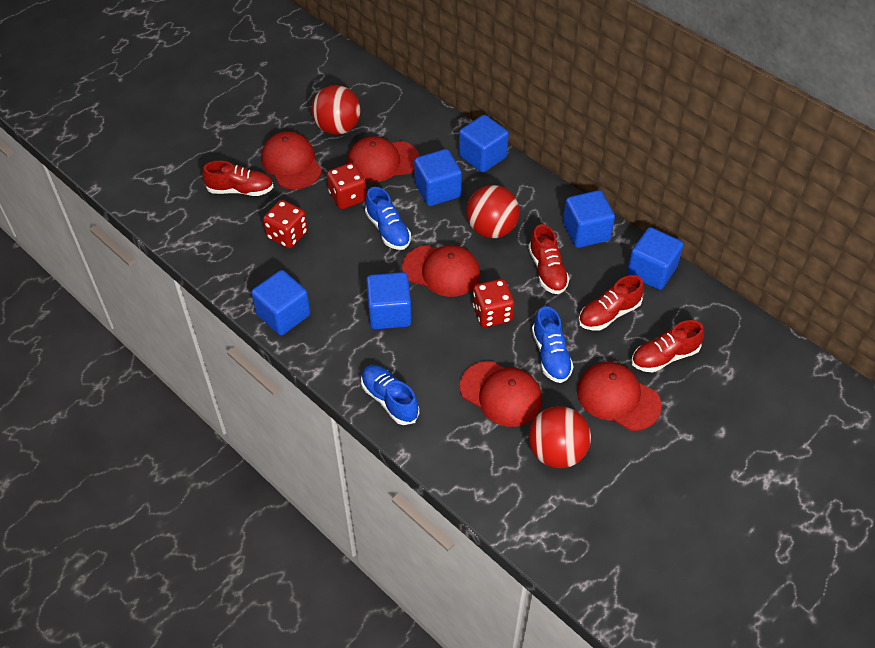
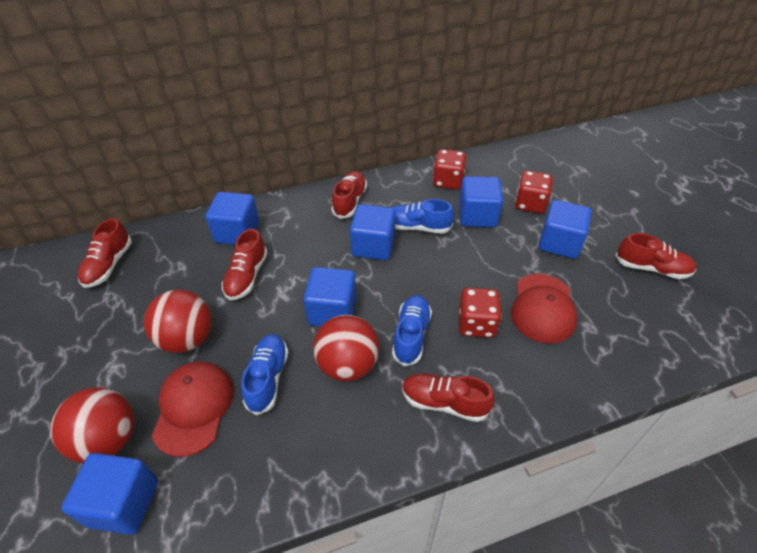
red cap: [261,131,322,189] [347,136,419,182] [402,245,480,297] [460,361,542,427] [577,362,662,431] = 5 -> [152,361,234,457] [511,274,577,344] = 2
red shoe: [202,161,274,196] [528,224,570,294] [578,275,644,331] [631,320,704,373] = 4 -> [78,218,132,288] [222,229,267,300] [331,171,367,219] [402,374,495,422] [615,233,697,279] = 5

